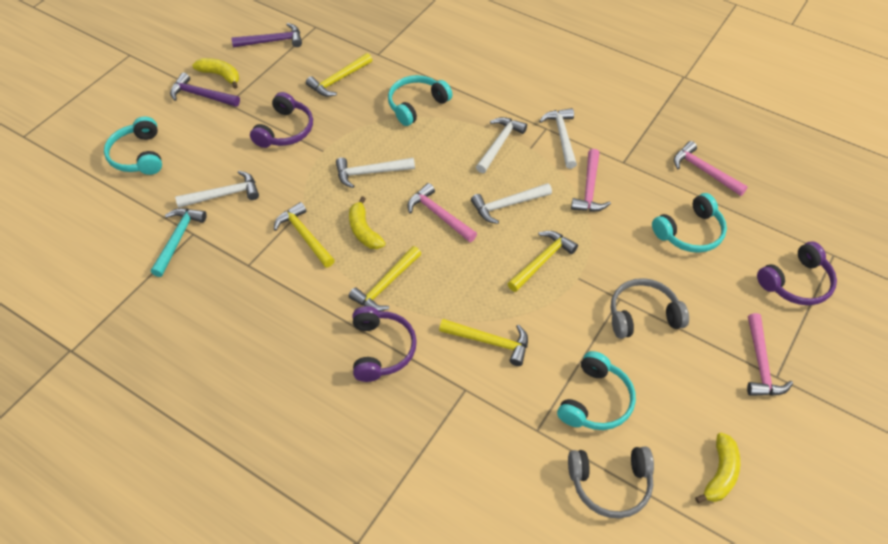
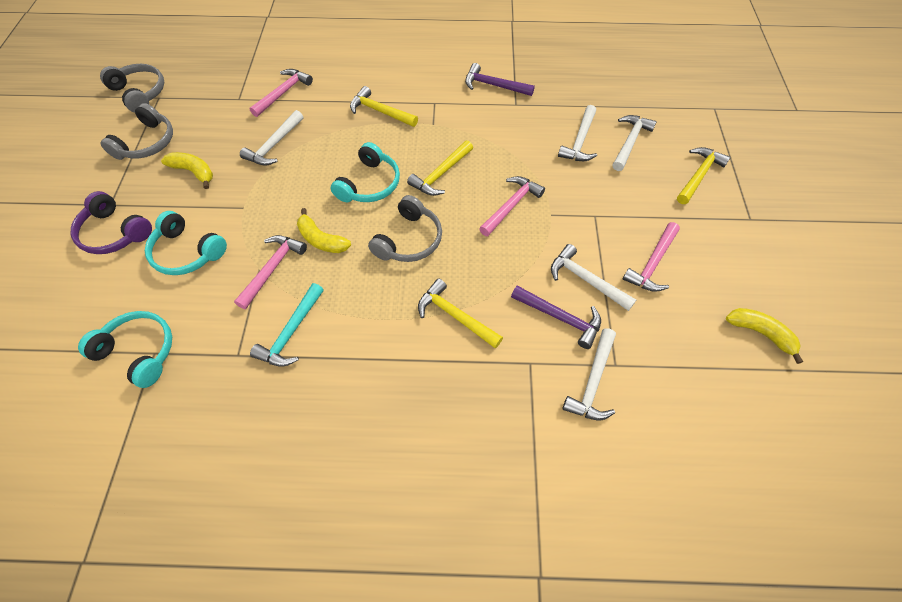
grey headphones: [568,447,654,518] [611,278,689,339] = 2 -> [100,64,164,113] [100,103,173,160] [368,195,442,262] = 3
purple headphones: [250,92,313,148] [352,306,417,382] [757,241,837,305] = 3 -> [71,191,152,254] = 1
turquoise headphones: [104,116,162,175] [388,75,453,126] [557,351,636,430] [652,193,727,253] = 4 -> [78,311,172,388] [145,211,227,275] [331,142,400,202] = 3
yellow hammer: [274,202,335,267] [306,53,372,97] [349,246,421,311] [439,319,528,366] [507,231,578,292] = 5 -> [350,86,418,127] [407,140,473,196] [418,279,503,349] [677,147,731,204] = 4

